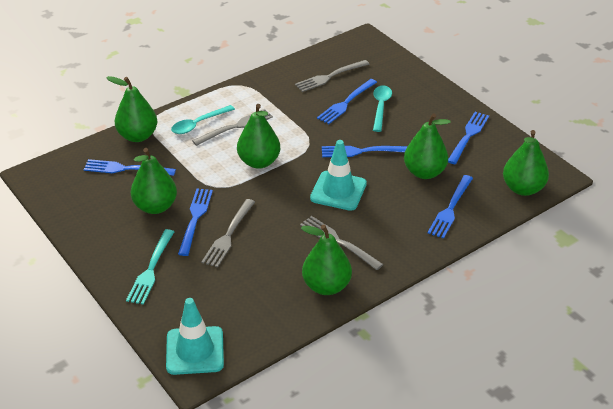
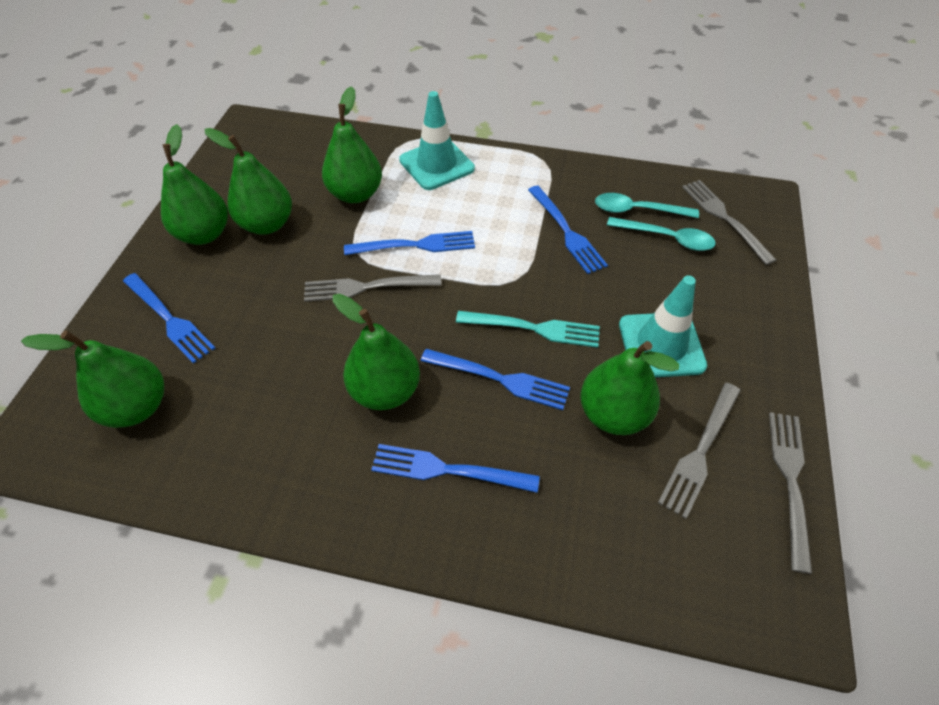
blue fork: [83,159,176,176] [178,189,213,256] [317,79,377,124] [322,146,408,157] [428,175,473,239] [448,112,489,164] = 6 -> [123,273,216,363] [344,231,475,255] [371,444,540,493] [421,349,570,410] [528,186,608,274] = 5

